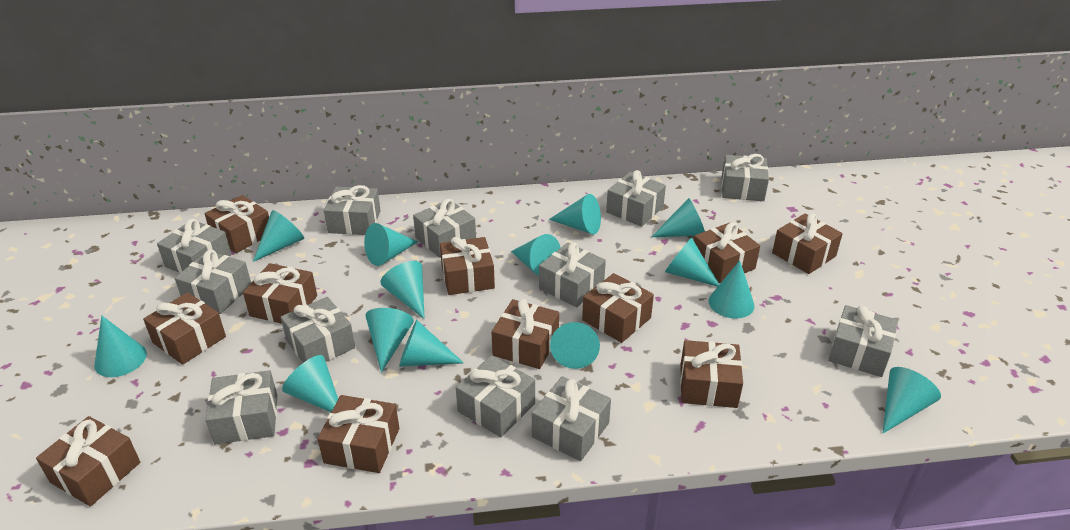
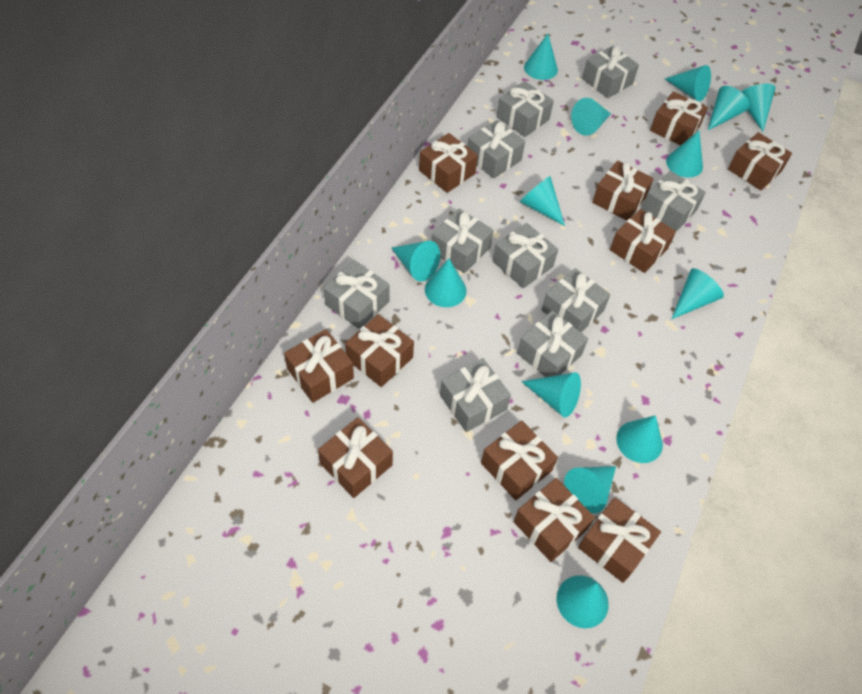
grey gift: [157,219,232,273] [175,250,251,314] [205,370,277,445] [281,297,355,363] [324,185,381,235] [413,199,476,258] [456,355,535,437] [532,376,611,461] [539,243,606,308] [606,170,666,227] [721,154,769,201] [828,305,898,377] = 12 -> [324,260,390,329] [431,208,494,274] [440,358,511,432] [467,120,525,179] [493,223,558,288] [496,81,554,137] [517,310,588,377] [541,268,610,332] [582,46,639,98] [642,171,706,232] = 10

